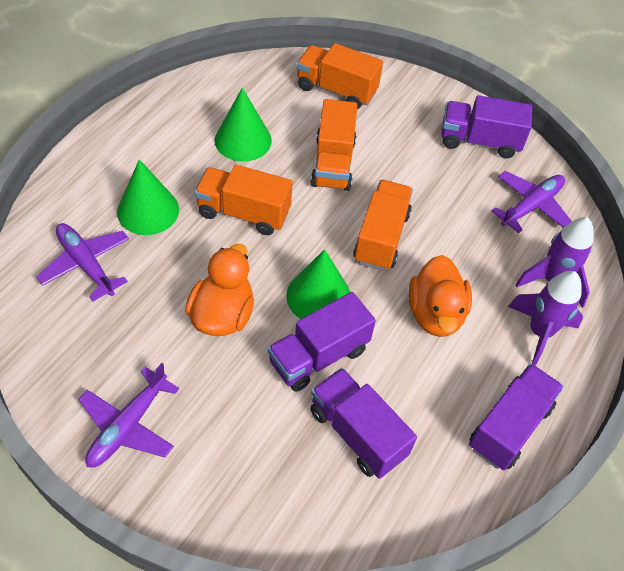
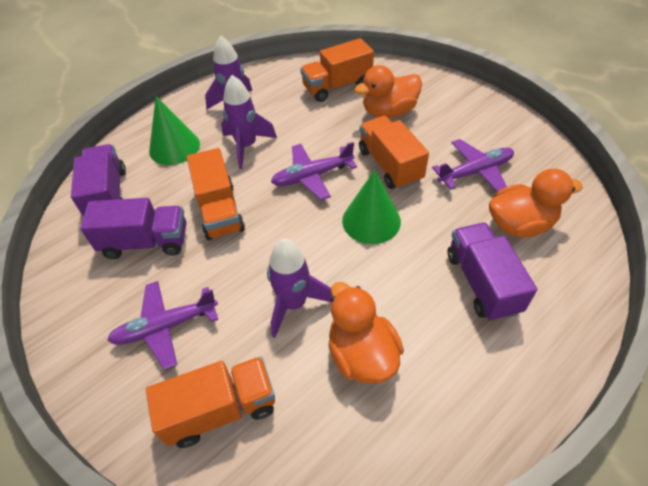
green cone: [117,159,179,235] [215,88,272,162] [286,249,350,319] = 3 -> [149,96,200,165] [342,170,401,244] = 2
orange duck: [185,244,254,336] [408,255,472,337] = 2 -> [328,282,404,384] [354,65,422,118] [489,169,583,238] = 3
purple rocket: [508,271,583,366] [515,217,594,308] = 2 -> [205,36,252,109] [221,75,277,169] [267,239,332,338] = 3
purple truck: [268,292,376,392] [310,368,417,479] [441,95,532,158] [469,363,564,471] = 4 -> [71,144,126,217] [80,198,186,259] [447,222,537,322] = 3

